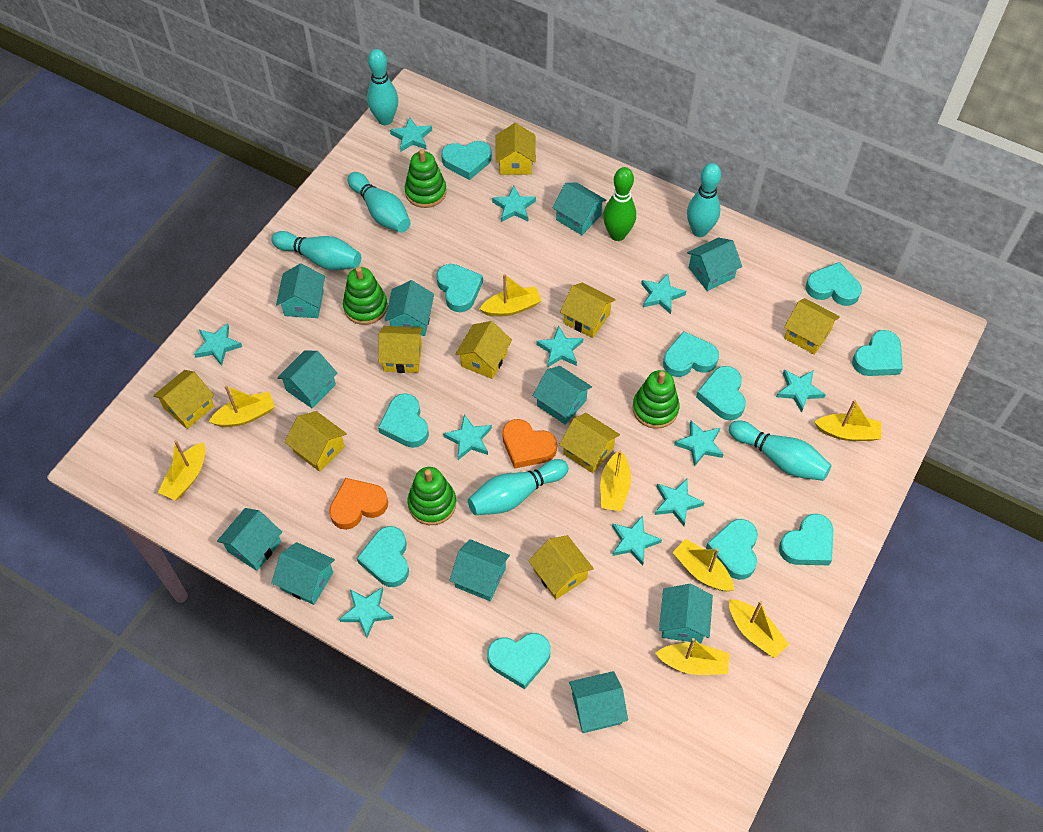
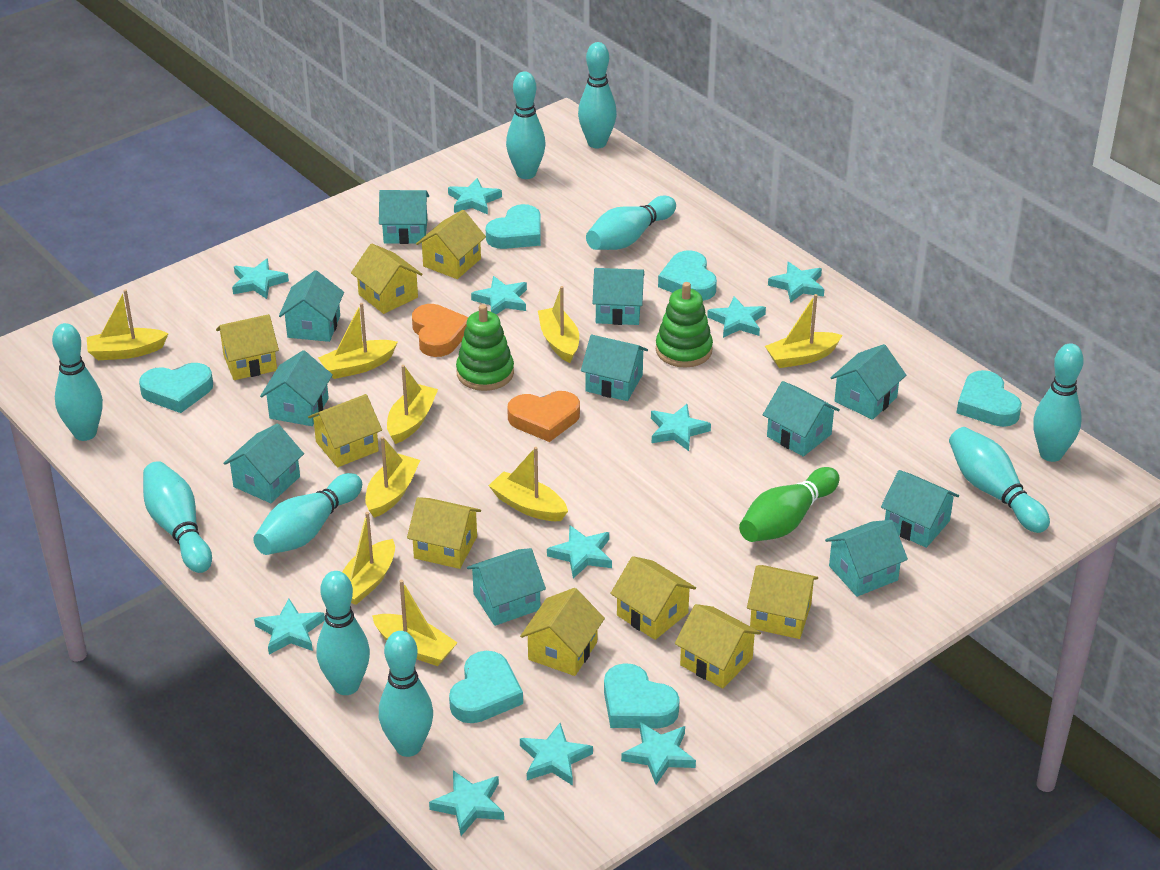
green stacking toy: [343,267,388,325] [405,149,447,208] [408,467,456,525] [632,370,680,429] = 4 -> [456,304,514,391] [656,282,713,368] = 2
turquoise bowling pin: [271,231,361,270] [348,172,411,233] [367,49,398,125] [468,459,569,515] [687,163,721,237] [729,420,832,481] = 6 -> [52,323,103,441] [143,461,212,573] [253,473,362,555] [317,571,370,695] [379,631,433,757] [506,72,546,179] [578,42,617,148] [586,196,676,250] [949,427,1050,533] [1033,343,1084,462] = 10
turquoise heart: [357,526,409,587] [378,393,429,448] [436,264,483,312] [441,141,492,180] [487,633,551,689] [663,331,719,377] [696,366,746,420] [706,519,758,580] [779,514,833,565] [806,262,862,306] [852,330,903,376] = 11 -> [139,363,213,413] [449,651,523,723] [486,204,541,249] [604,663,680,728] [658,250,717,301] [957,370,1022,427] = 6
yellow boat: [158,440,205,500] [209,386,275,427] [480,274,542,317] [600,450,631,511] [655,638,729,675] [672,539,734,591] [729,599,789,658] [814,400,881,441] = 8 -> [87,289,169,360] [318,303,398,379] [342,512,395,605] [365,436,420,518] [372,580,458,666] [387,365,438,444] [488,447,568,521] [538,286,579,363] [765,294,842,368] = 9

